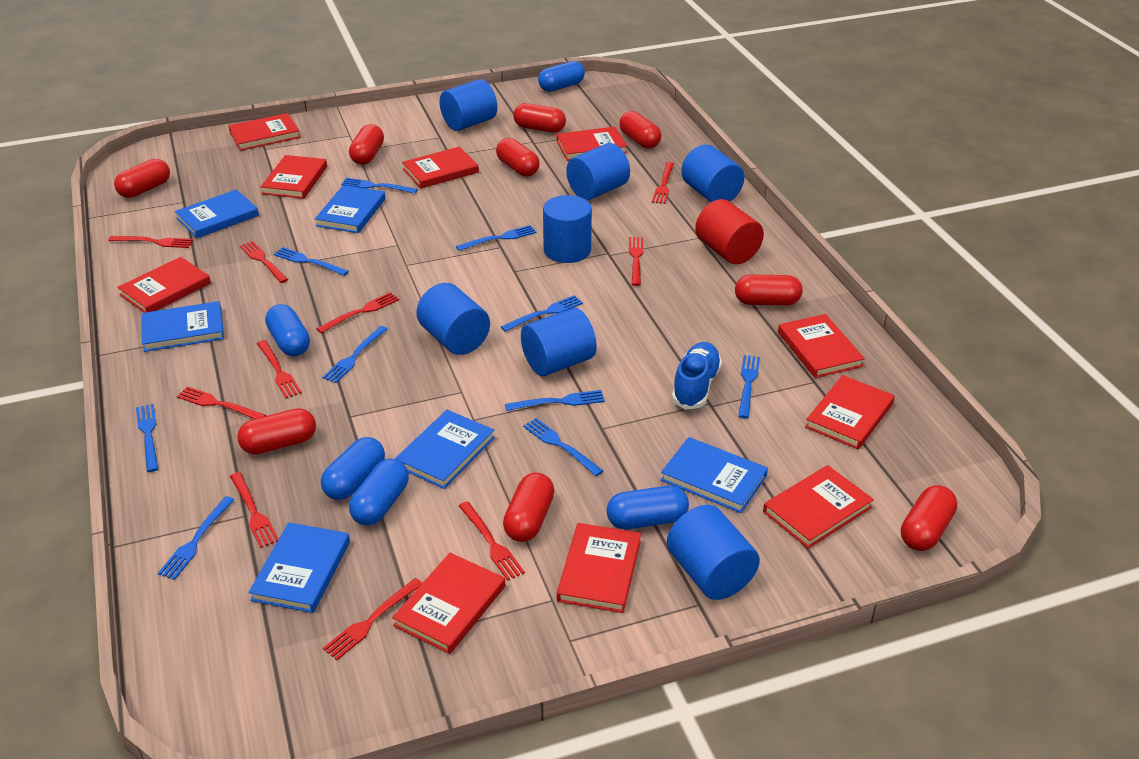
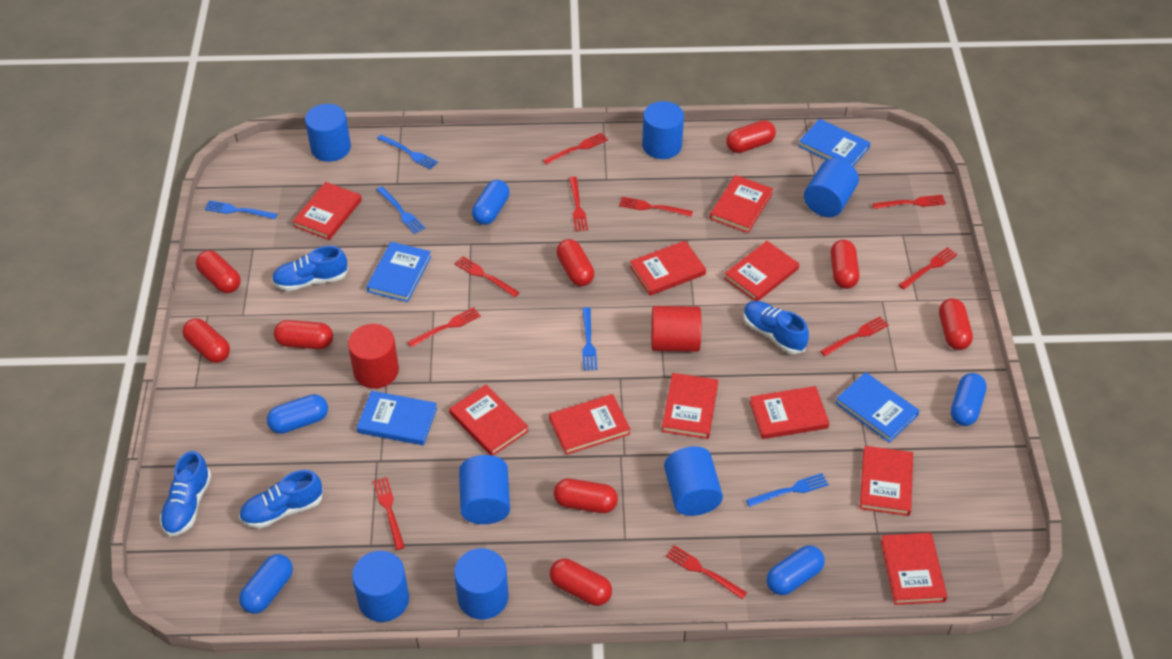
blue book: [141,301,224,352] [175,190,259,238] [248,522,350,613] [315,185,385,233] [395,410,495,489] [661,437,768,513] = 6 -> [357,391,437,445] [366,242,431,302] [798,119,870,166] [835,372,920,443] = 4
blue fork: [136,404,158,472] [158,496,235,580] [274,247,349,276] [322,326,388,383] [341,178,418,194] [456,225,536,251] [501,295,583,332] [505,390,605,411] [523,418,603,476] [738,355,760,418] = 10 -> [205,200,277,219] [377,134,438,169] [377,187,425,234] [582,307,597,371] [746,473,829,507] = 5
blue shoe: [672,342,722,410] = 1 -> [160,451,211,536] [239,470,323,528] [272,246,348,291] [743,301,809,354] = 4
red cylinder: [695,199,764,264] = 1 -> [348,324,399,388] [651,306,701,352] = 2

